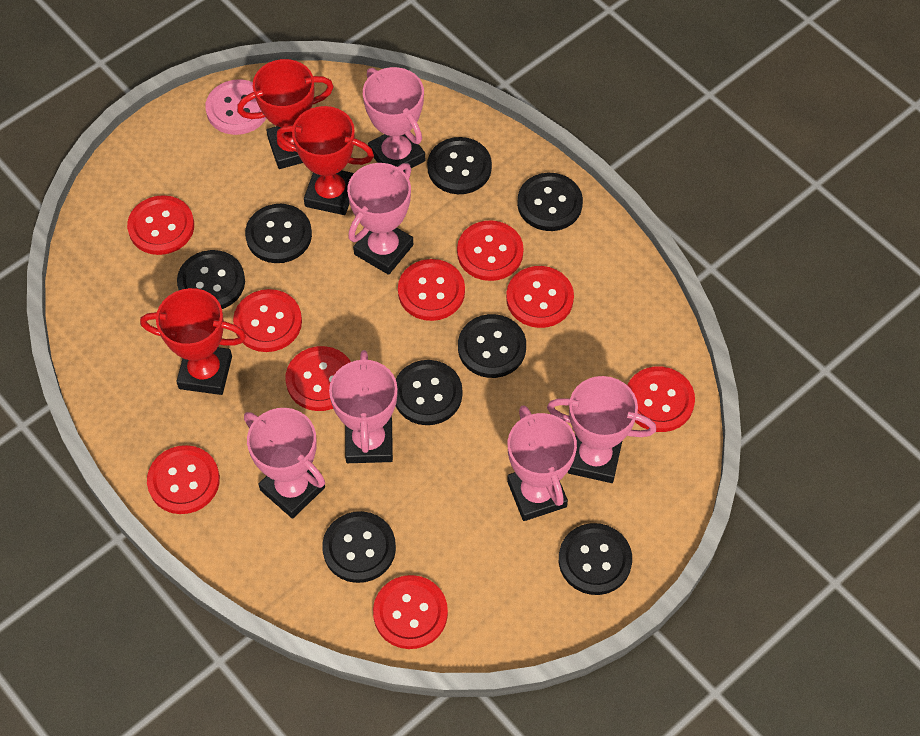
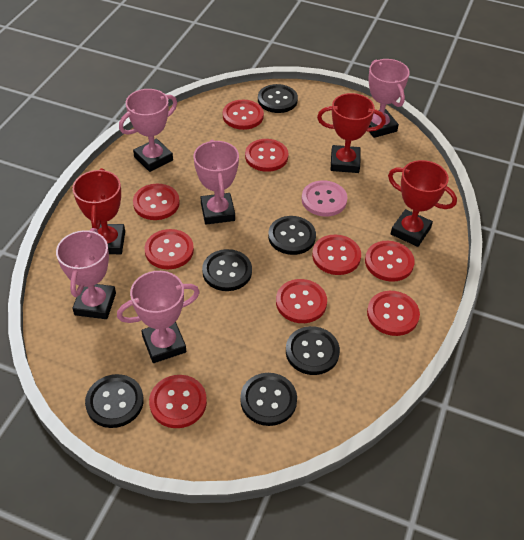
black button: [177,250,245,309] [245,204,312,263] [322,511,396,583] [396,360,463,425] [427,137,492,194] [458,314,526,378] [517,173,583,231] [559,523,632,595] = 8 -> [85,374,144,428] [202,249,252,291] [240,373,297,426] [258,84,298,113] [268,216,316,255] [286,326,340,375] = 6
pink trophy: [244,408,325,519] [329,350,397,463] [347,163,413,275] [363,67,425,172] [507,405,577,521] [547,376,656,483] = 6 -> [56,228,116,319] [117,271,200,363] [119,89,177,172] [194,140,239,225] [369,59,410,138] = 5

